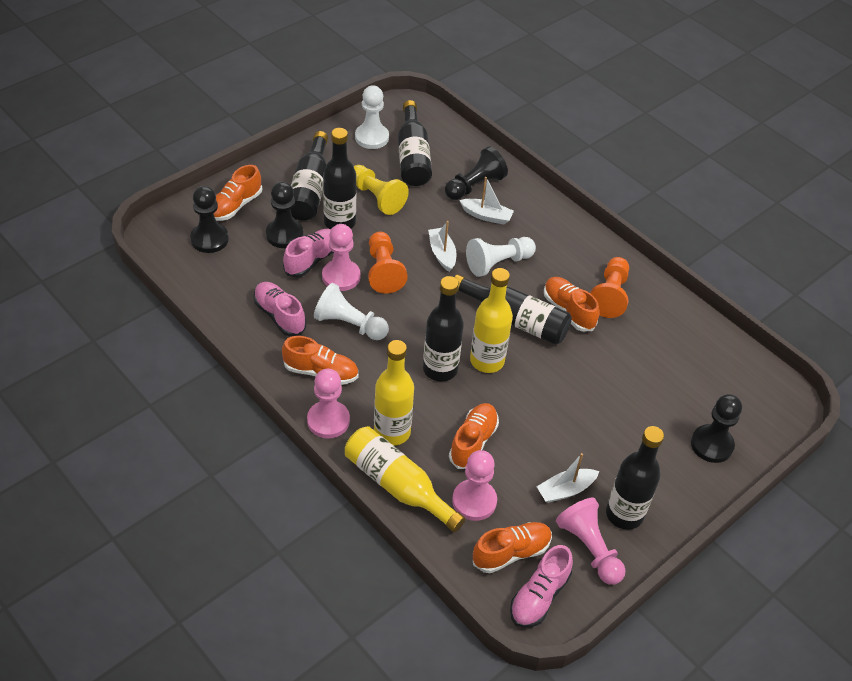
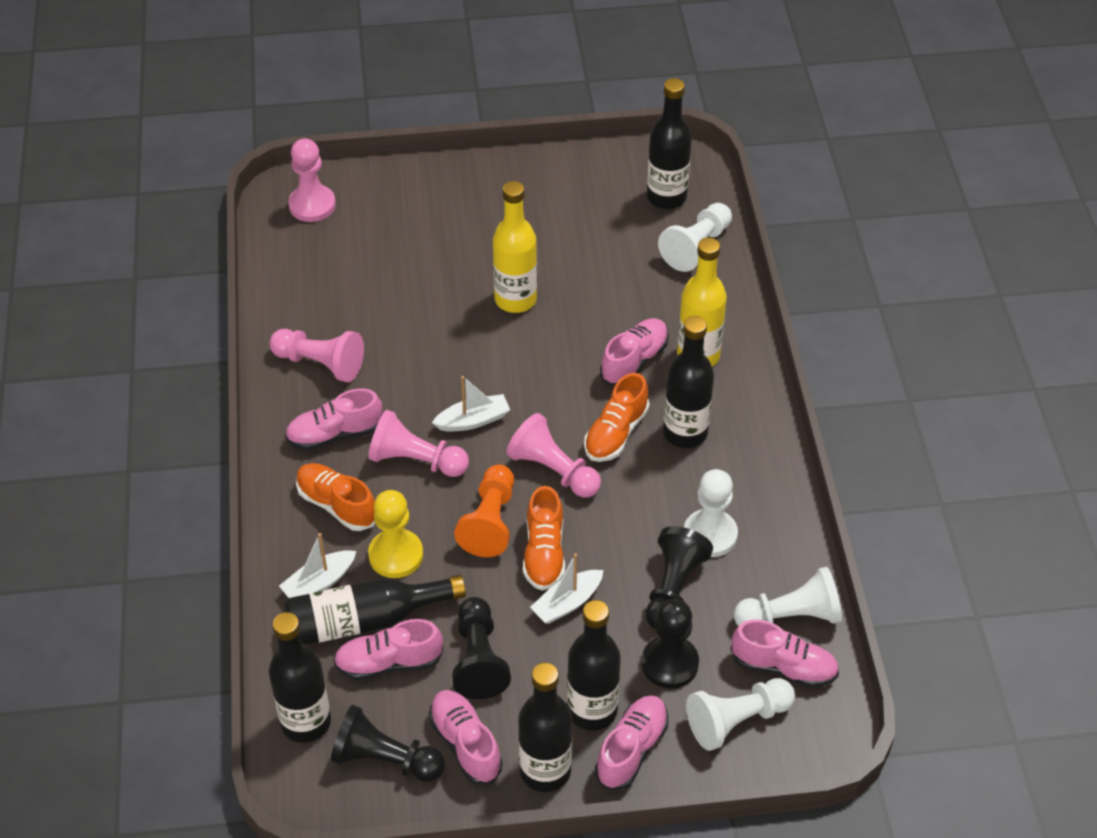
orange pawn: [368,232,408,294] [590,257,629,318] = 2 -> [454,464,514,557] = 1
orange shoe: [214,165,262,221] [282,336,358,385] [449,403,499,469] [473,522,552,573] [544,277,599,332] = 5 -> [296,463,375,531] [523,486,565,591] [584,373,649,462] = 3
pink shoe: [254,282,306,336] [283,229,334,277] [510,545,573,628] = 3 -> [285,389,383,450] [333,619,443,680] [429,690,503,784] [595,695,668,790] [600,318,669,386] [731,620,839,688] = 6
white pawn: [314,283,389,340] [355,85,389,149] [466,237,536,277] = 3 -> [658,203,732,272] [684,469,738,557] [686,678,795,751] [734,567,842,626] = 4
yellow bottle: [345,426,466,533] [374,340,414,446] [470,268,513,373] = 3 -> [493,181,537,313] [677,237,727,367] = 2

